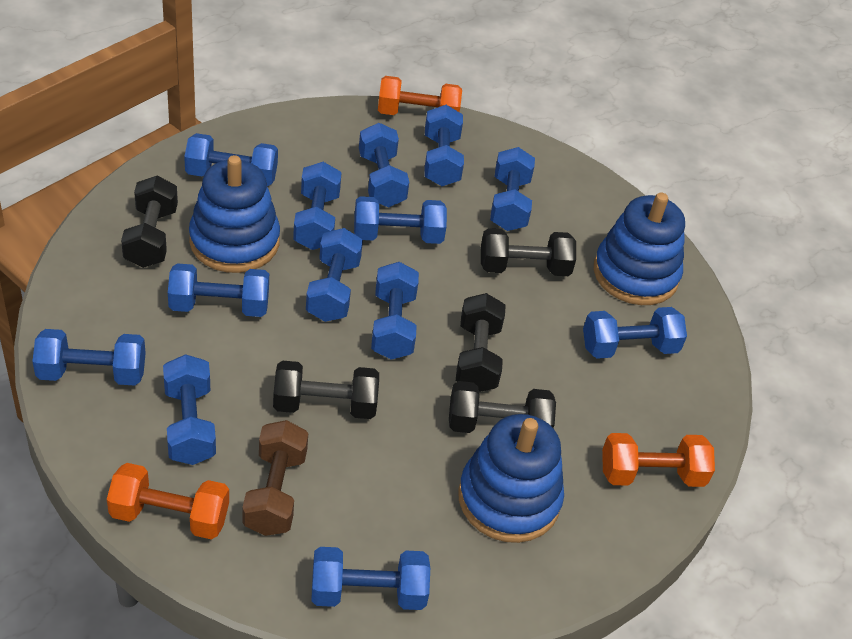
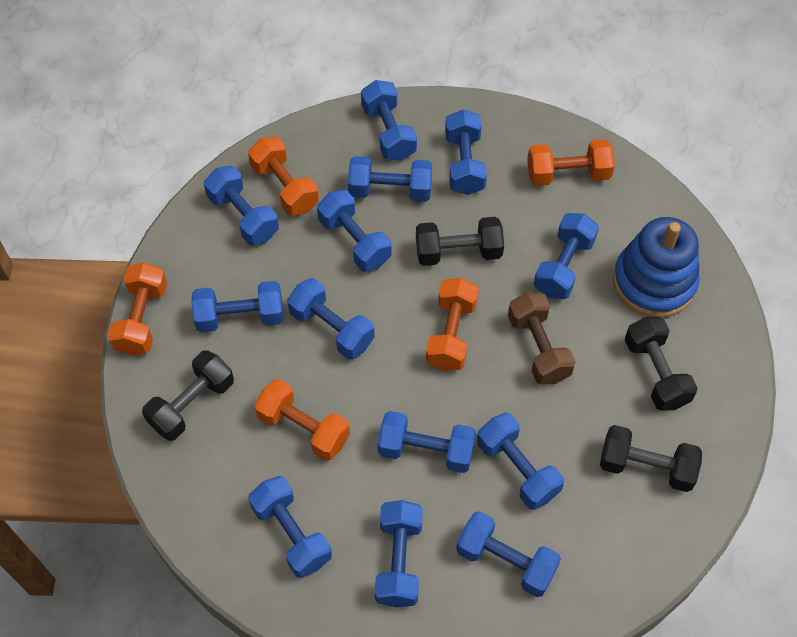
black dumbbell: [121,176,178,268] [273,361,379,419] [449,381,556,433] [456,293,506,392] [481,228,576,276] = 5 -> [142,350,234,441] [416,217,504,266] [600,425,702,492] [625,317,698,411] = 4
blue stacking toy: [189,155,280,273] [458,414,564,543] [594,192,685,305] = 3 -> [613,217,700,318] = 1
orange dumbbell: [107,463,229,539] [378,76,462,115] [602,433,715,487] = 3 -> [108,262,167,356] [248,137,319,216] [254,379,350,461] [426,278,479,371] [527,139,615,186] = 5

